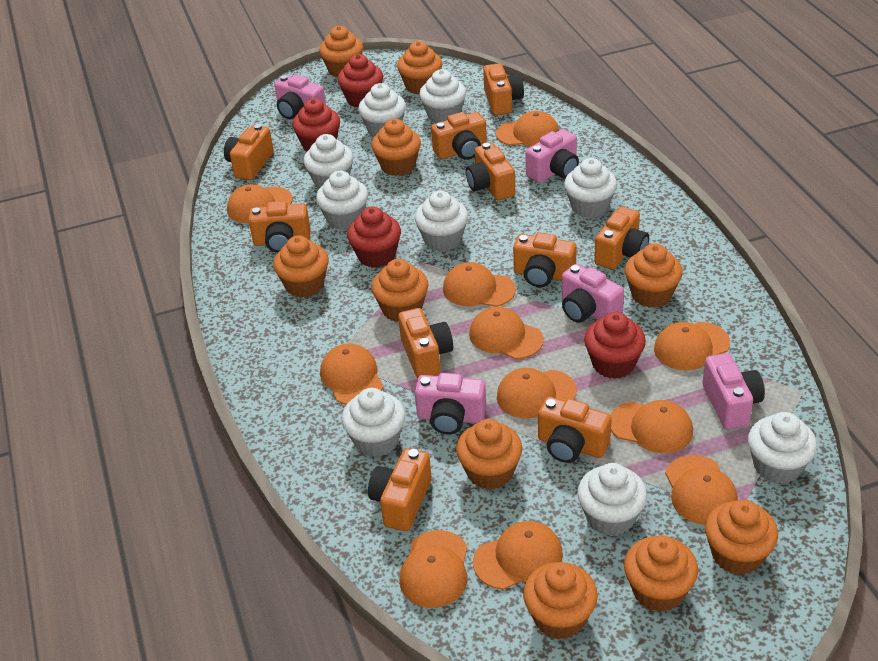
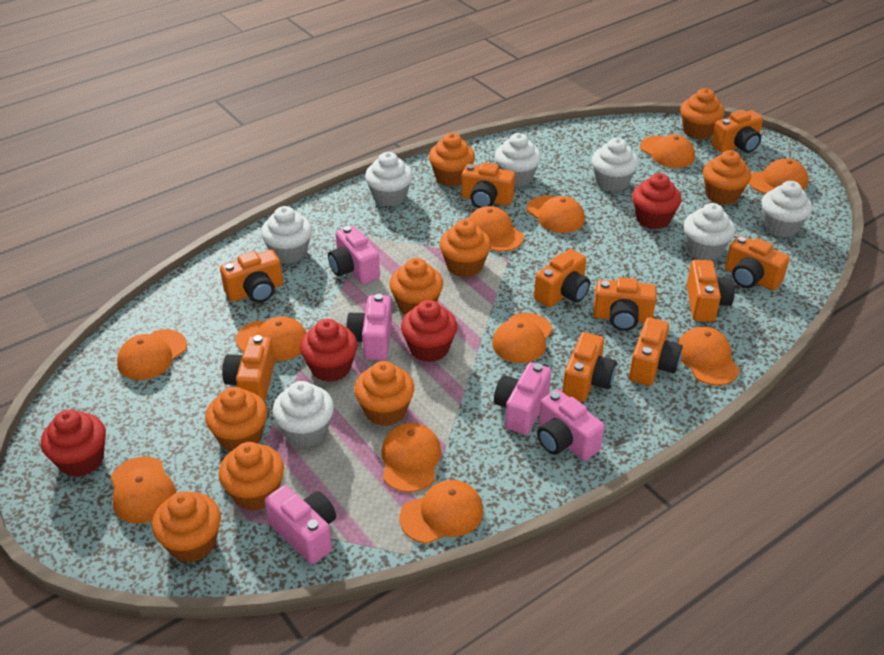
orange cupcake: [273,235,329,298] [319,26,363,77] [371,119,421,176] [371,259,428,322] [397,41,442,95] [456,419,522,490] [523,562,598,640] [624,535,698,612] [625,243,683,308] [705,500,778,575] = 10 -> [152,491,221,563] [205,387,268,451] [219,442,284,511] [354,361,414,426] [390,258,443,315] [429,133,475,187] [440,219,491,277] [680,88,725,140] [703,150,751,205] = 9
white cupcake: [304,134,353,189] [316,171,368,230] [342,388,405,457] [358,83,406,137] [415,191,468,252] [419,69,466,123] [564,158,617,218] [577,463,647,536] [748,412,817,484] = 9 -> [261,206,312,264] [272,381,334,447] [365,152,413,207] [495,133,541,187] [592,138,639,192] [684,203,735,260] [762,181,812,237] = 7

